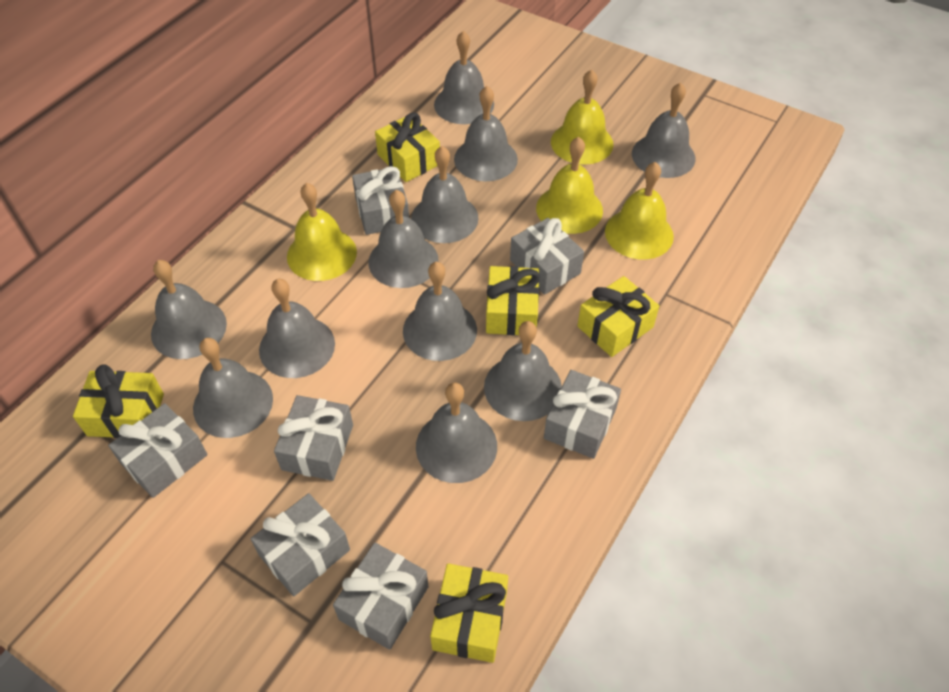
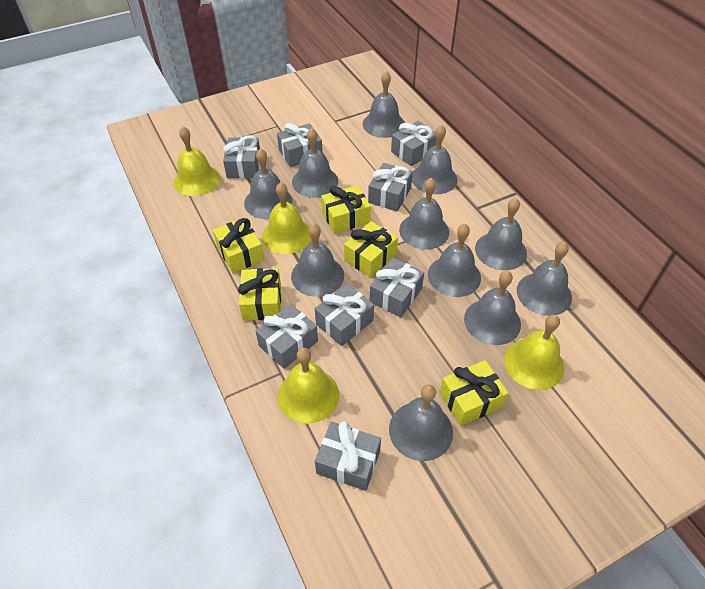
grey gift: [108,403,207,498] [251,493,350,596] [274,395,353,481] [333,542,429,650] [352,166,409,235] [510,218,584,295] [544,370,621,459] = 7 -> [223,135,260,179] [255,304,318,369] [277,123,323,167] [315,284,374,346] [315,422,381,491] [368,163,413,212] [370,258,424,317] [391,121,437,166] = 8

